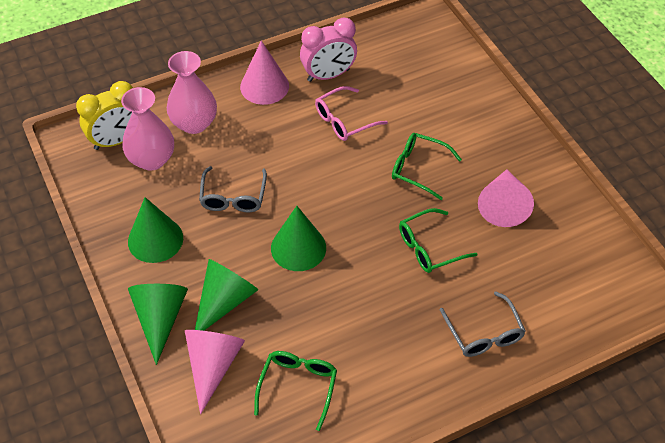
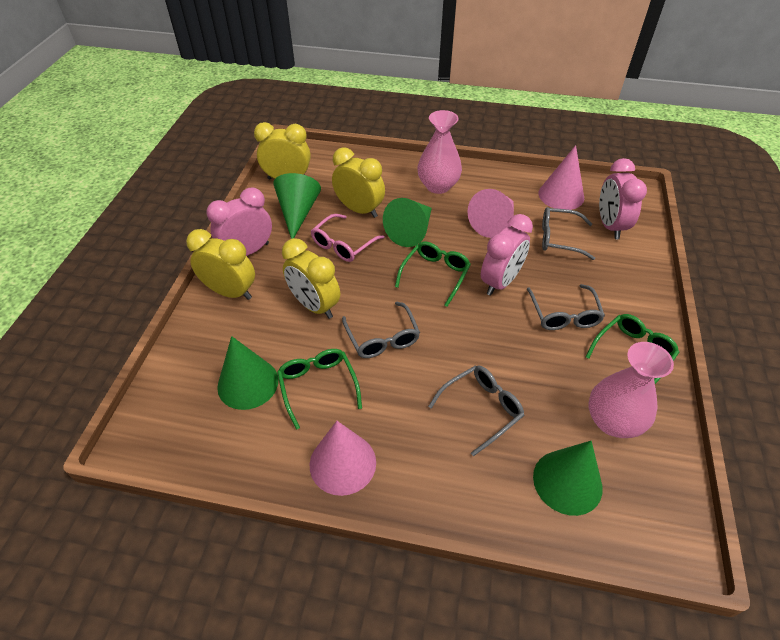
grey glasses: [199,166,267,212] [440,291,526,357] = 2 -> [342,302,420,358] [428,365,524,456] [527,284,605,330] [542,207,595,260] = 4
pink clock: [300,18,357,82] = 1 -> [206,188,272,256] [481,214,533,296] [599,158,647,239] = 3
yellow clock: [76,81,133,150] = 1 -> [186,229,255,300] [254,122,311,179] [282,238,340,319] [332,147,385,218] = 4

